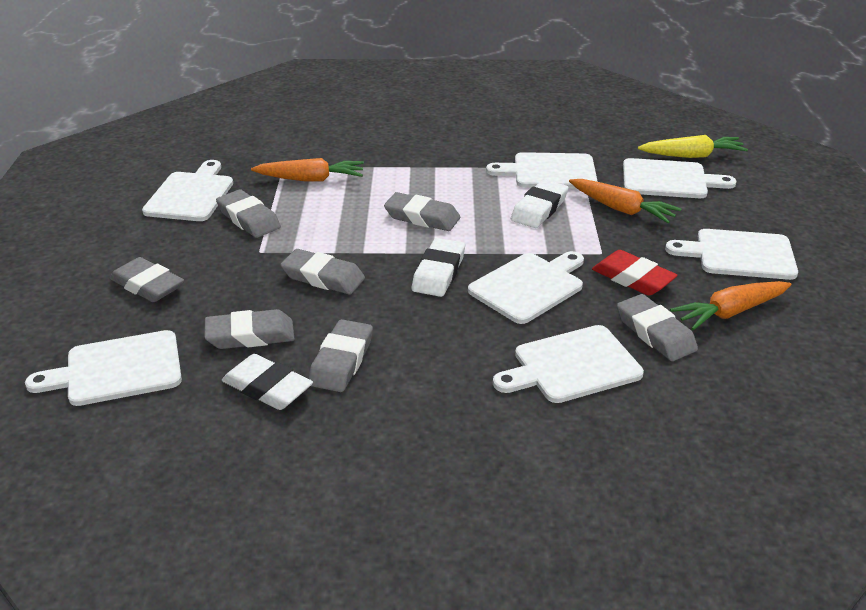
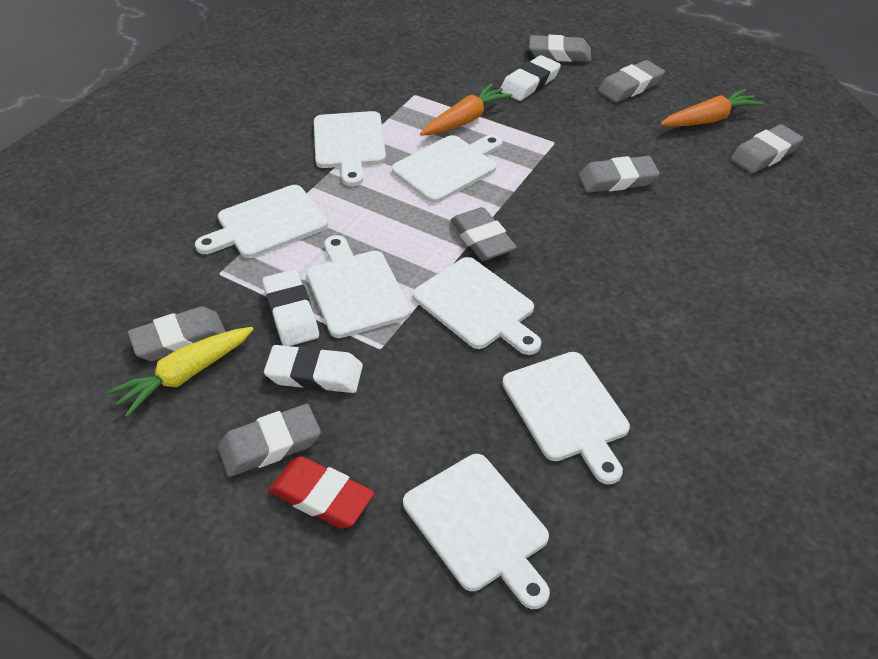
orange carrot: [251,158,364,182] [569,179,682,223] [670,281,792,330] = 3 -> [420,83,513,136] [660,89,764,127] = 2

